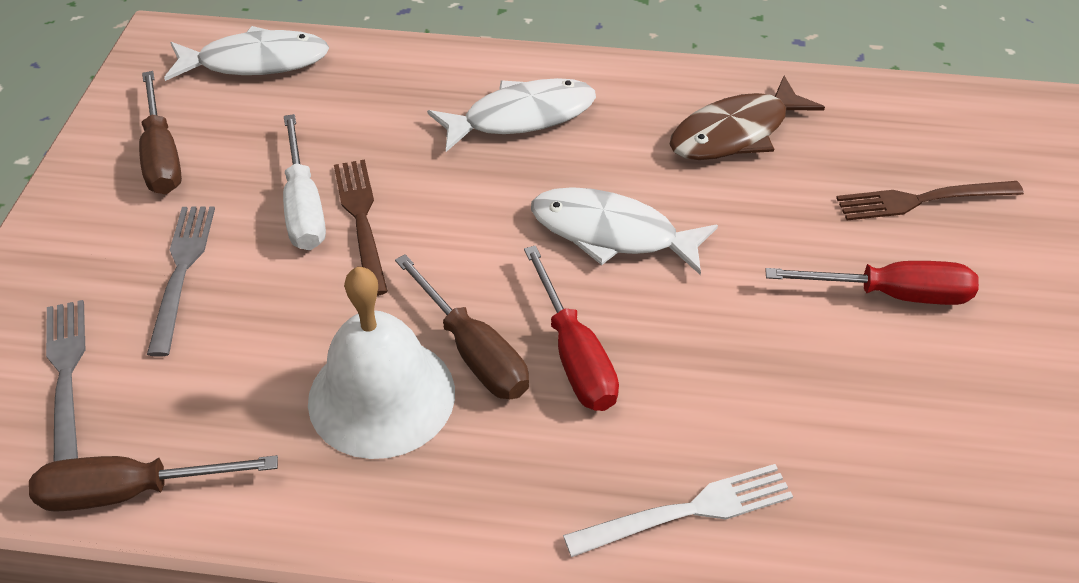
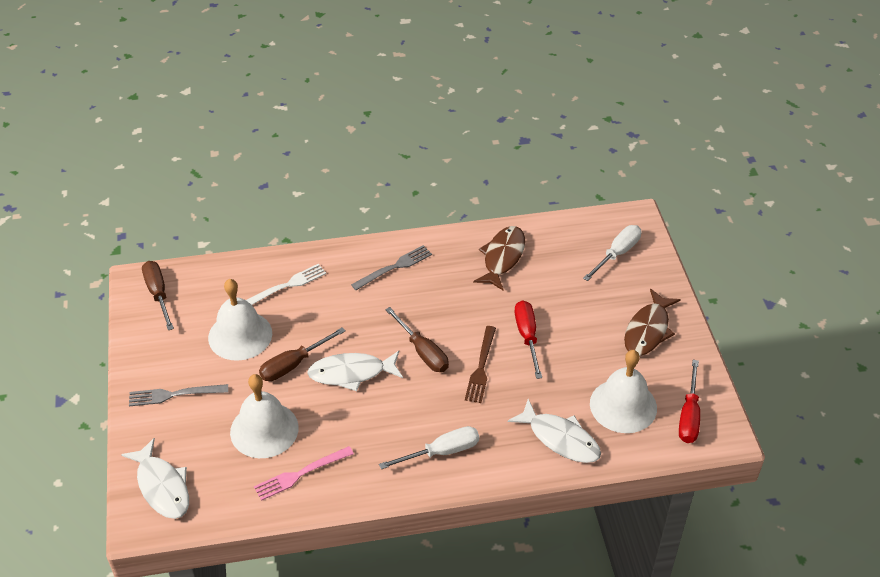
brown fish: [669,76,825,160] = 1 -> [473,226,525,291] [624,289,681,356] = 2
brown fork: [334,160,388,296] [836,181,1024,220] = 2 -> [465,326,496,403] = 1
pink fork: none = 0 -> [254,446,354,501] = 1
white bell: [308,267,455,459] = 1 -> [208,279,272,361] [230,374,299,458] [590,350,657,433] = 3
white screwdriver: [283,114,326,250] = 1 -> [379,426,479,469] [583,225,641,281] = 2

